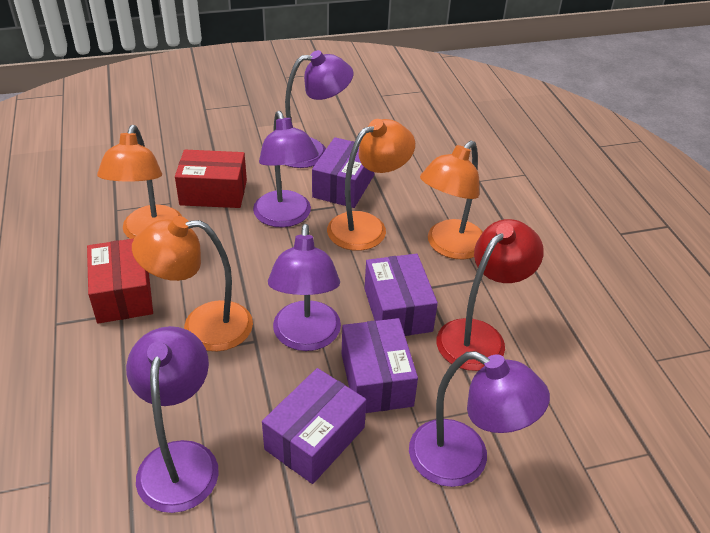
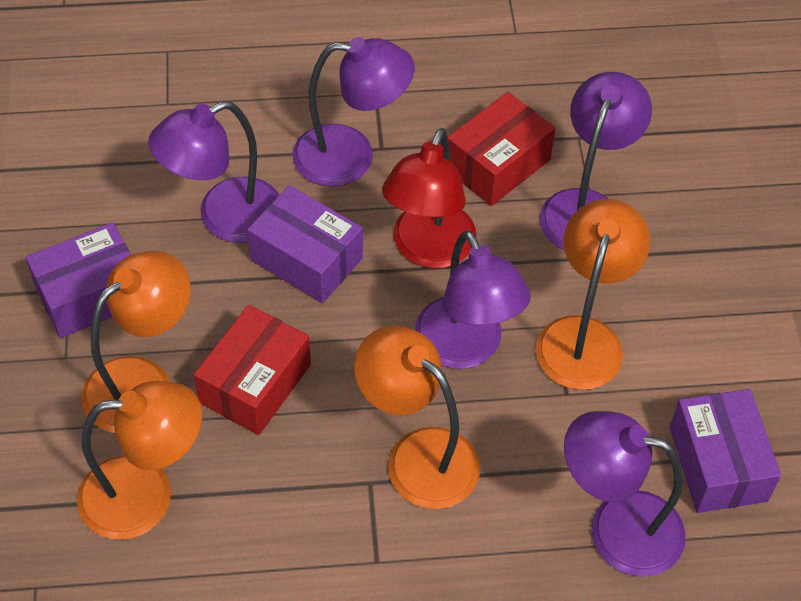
purple box: [262,368,366,484] [312,137,375,208] [342,318,418,413] [364,254,438,336] = 4 -> [26,222,131,338] [247,185,363,303] [670,389,781,513] = 3

